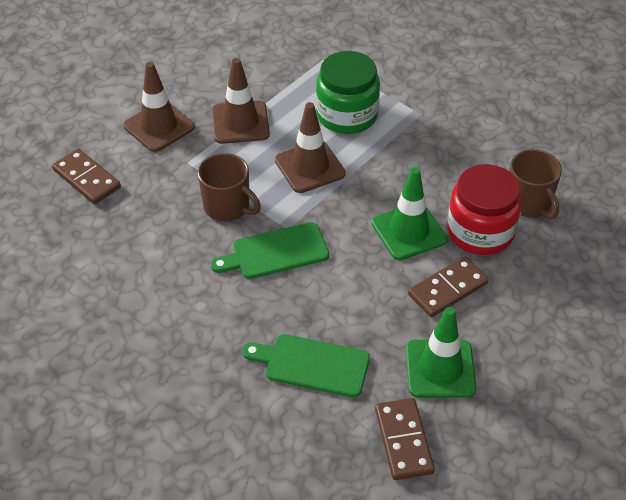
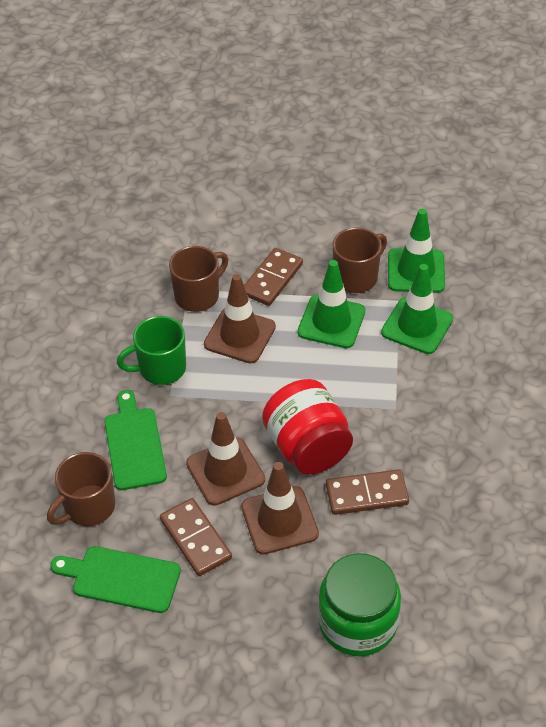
brown mug: [198,153,261,221] [509,149,562,219] = 2 -> [47,452,115,526] [169,246,228,312] [333,228,387,293] = 3
green mug: none = 0 -> [117,316,186,385] = 1
green traffic cone: [372,167,447,260] [406,307,476,398] = 2 -> [298,260,365,348] [381,264,453,354] [388,209,445,293] = 3

